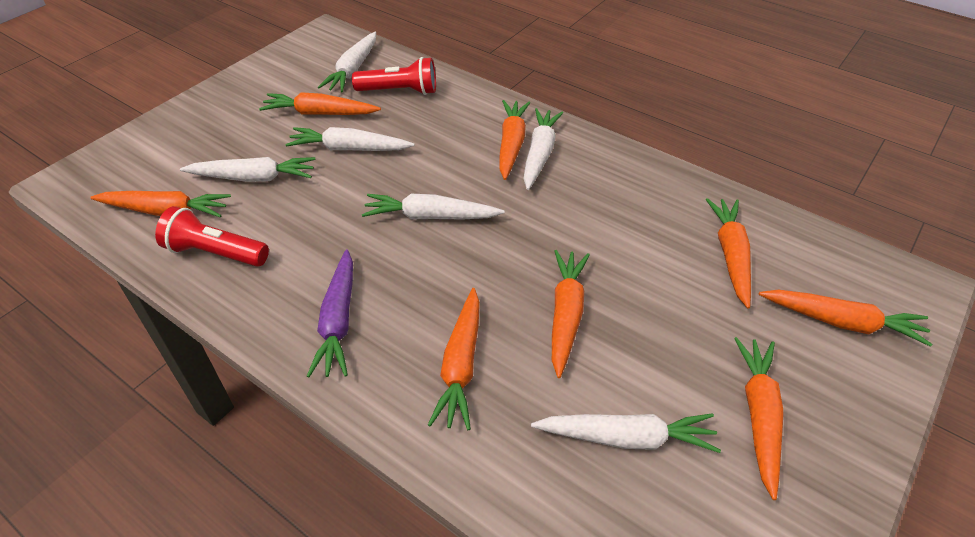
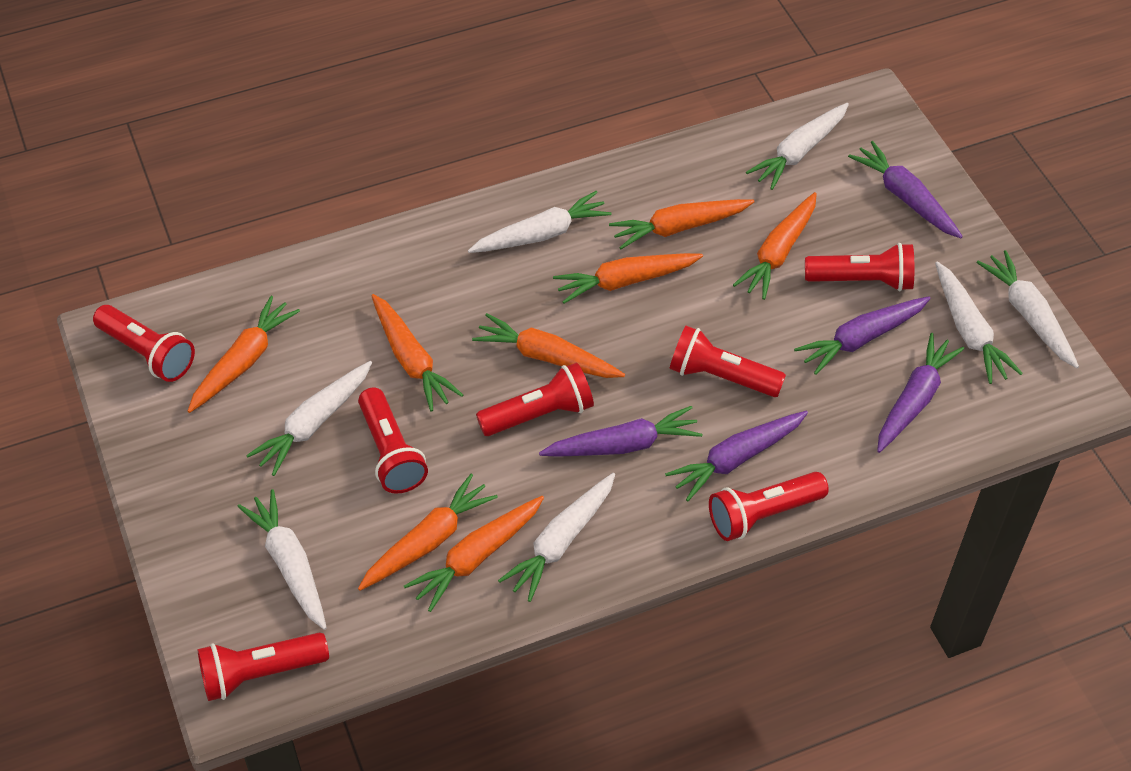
purple carrot: [307,250,353,377] = 1 -> [539,406,702,457] [665,411,808,501] [794,296,931,375] [848,141,963,238] [877,333,964,453] = 5
red flashlight: [155,206,269,267] [352,57,436,95] = 2 -> [93,305,195,382] [198,632,329,701] [358,387,428,494] [476,362,594,436] [670,326,786,397] [709,472,829,541] [805,243,914,291] = 7
white carrot: [180,157,315,182] [286,127,414,151] [318,32,376,92] [362,194,504,220] [523,108,563,190] [531,413,721,453] = 6 -> [237,489,327,630] [246,361,372,476] [468,191,611,253] [498,473,615,602] [746,103,849,190] [935,261,1023,384] [976,250,1079,368] = 7

